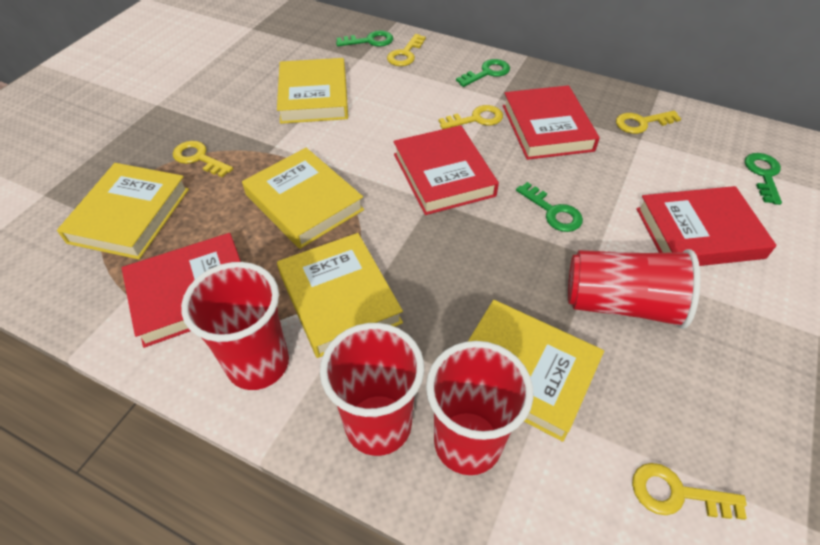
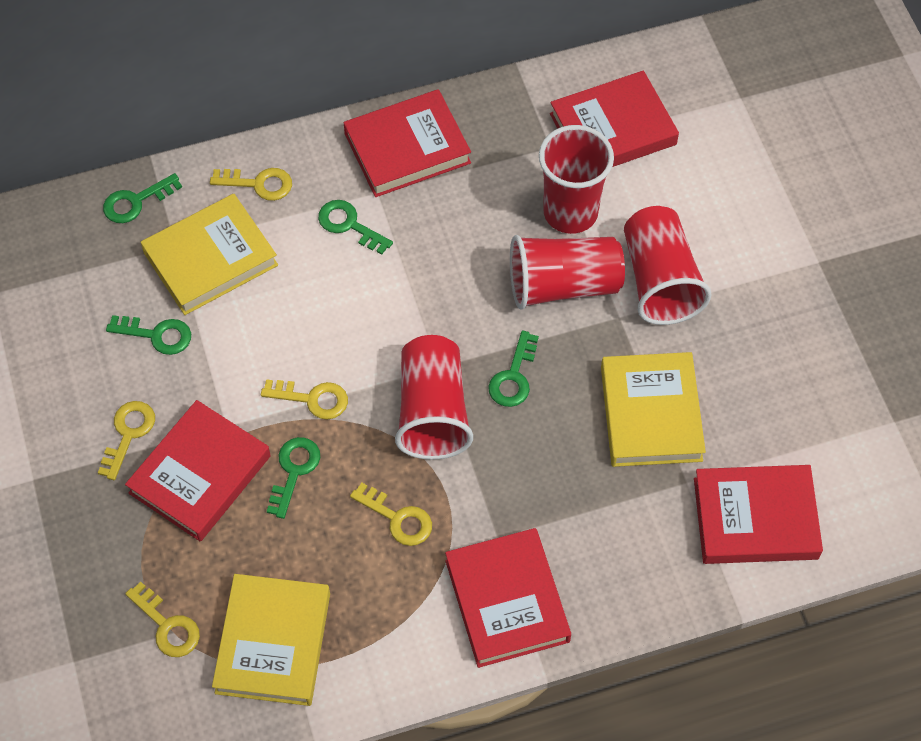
green key: [336,30,393,47] [456,59,510,87] [516,182,583,232] [745,153,782,205] = 4 -> [103,173,182,223] [106,315,191,355] [267,437,320,519] [318,200,393,255] [488,330,539,407] = 5
red book: [122,233,241,348] [394,125,499,215] [503,85,600,160] [636,186,777,266] = 4 -> [125,400,271,542] [344,89,471,197] [445,528,571,668] [550,71,679,167] [694,465,823,564] = 5
yellow book: [57,163,189,259] [242,148,364,249] [277,58,348,124] [277,233,403,358] [468,300,604,442] = 5 -> [141,194,278,315] [212,574,330,706] [601,352,706,467] = 3

